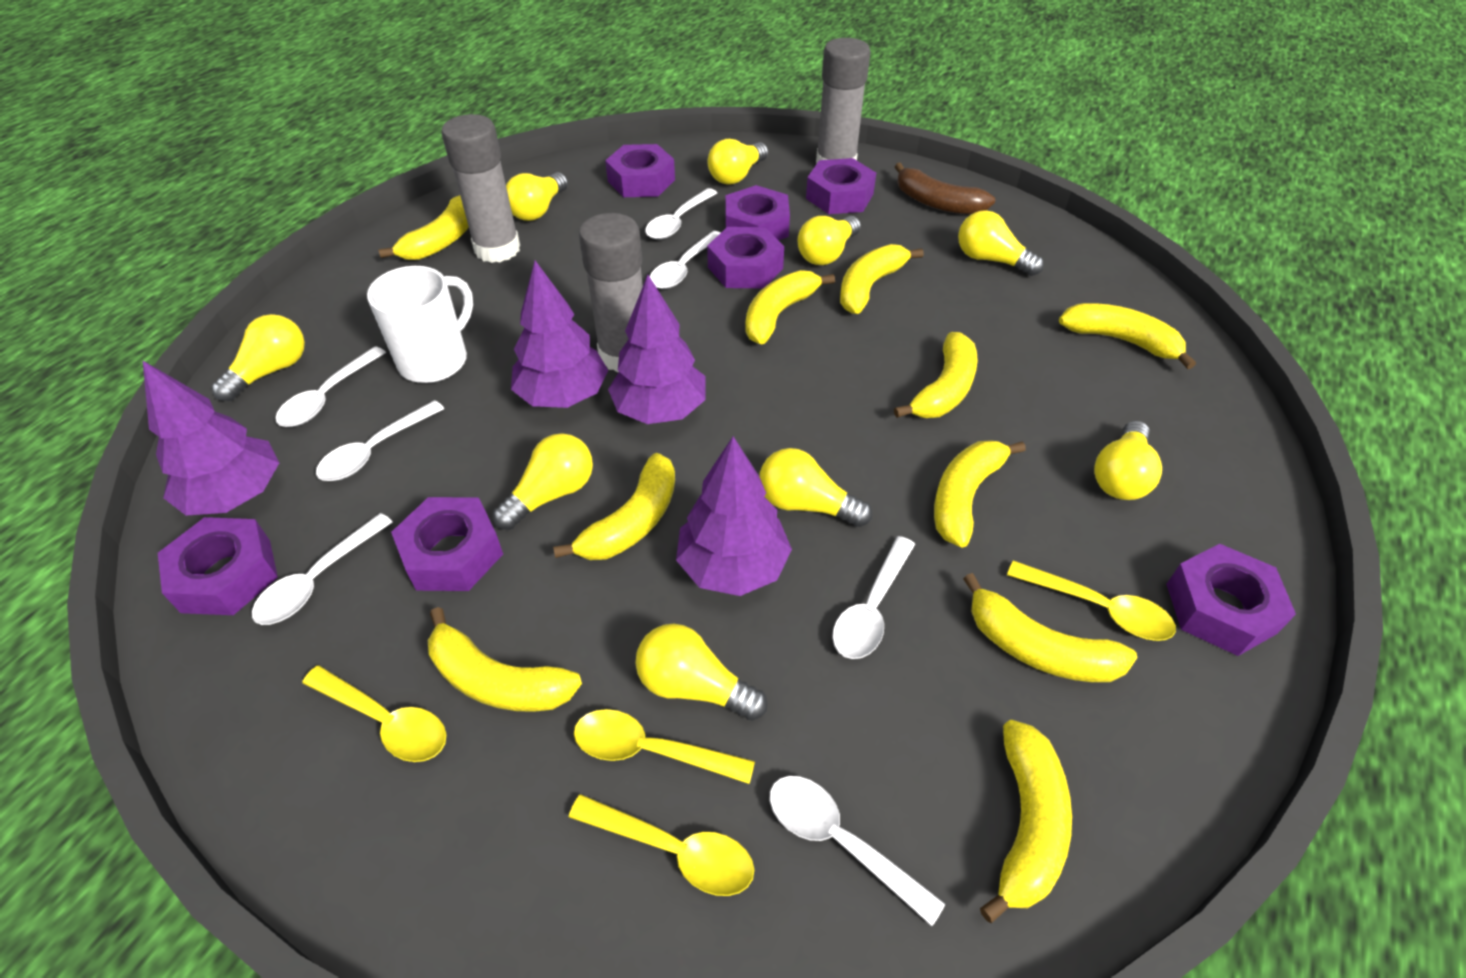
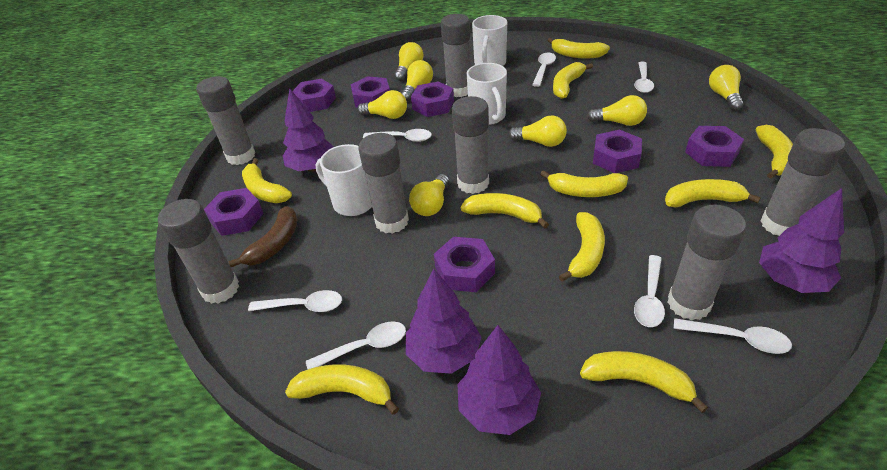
grey glue stick: [441,114,520,263] [579,213,643,372] [816,38,870,164] = 3 -> [158,199,239,304] [196,76,255,165] [359,133,409,234] [441,14,470,97] [452,96,489,194] [667,205,746,320] [761,128,845,236] = 7
white mug: [367,266,473,383] = 1 -> [316,144,372,216] [467,63,507,125] [472,15,507,66] = 3
yellow light bulb: [211,314,305,401] [492,433,593,530] [506,172,568,221] [636,624,768,721] [708,139,768,185] [759,448,872,527] [797,216,861,265] [958,210,1044,276] [1094,421,1162,500] = 9 -> [357,90,407,119] [394,42,423,81] [402,60,433,101] [409,174,449,216] [508,116,567,147] [587,95,647,126] [709,65,743,111] = 7
yellow spoon: [302,666,446,762] [569,794,754,896] [574,709,755,784] [1007,561,1176,641] = 4 -> none = 0

